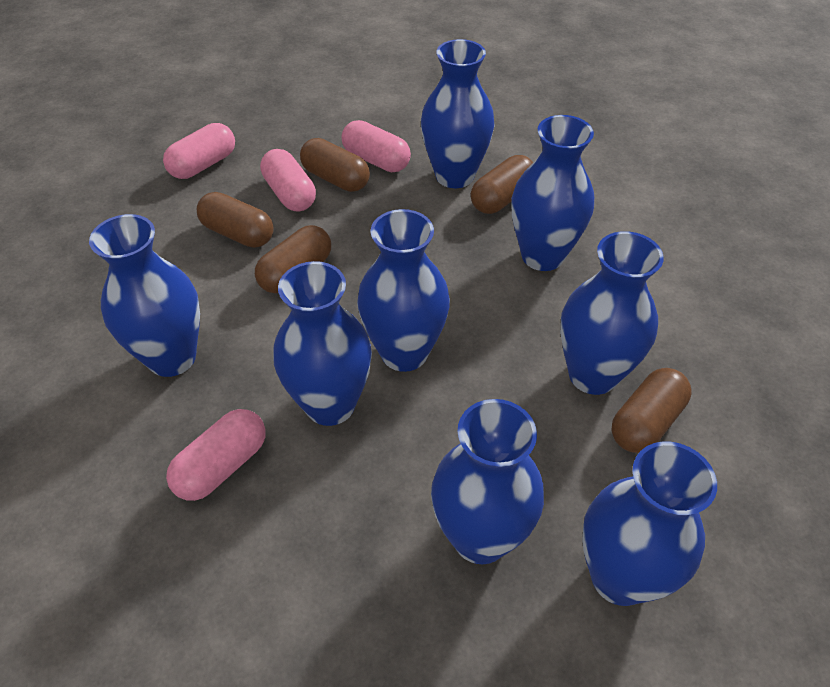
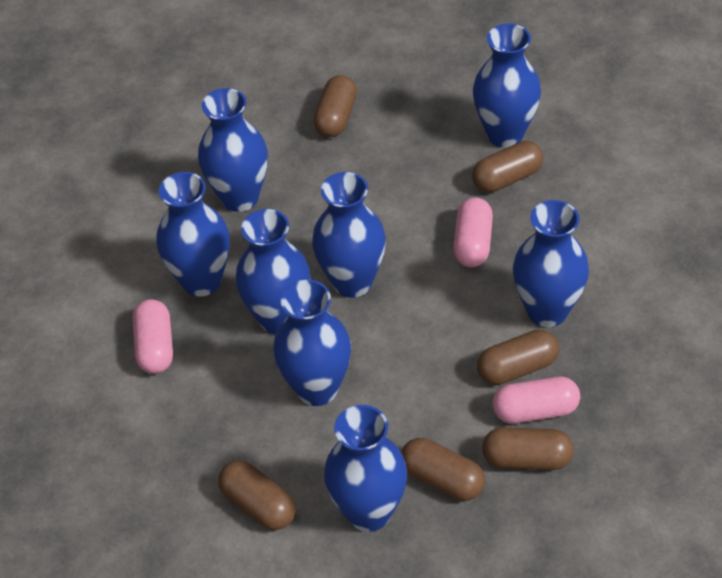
brown capsule: [197,192,274,248] [255,225,331,294] [300,138,370,192] [471,155,533,214] [611,368,691,453] = 5 -> [218,460,296,530] [313,75,357,137] [401,438,485,501] [472,141,543,192] [477,330,559,385] [482,427,574,470] = 6
pink capsule: [163,123,235,179] [166,409,266,501] [260,149,316,212] [342,120,411,172] = 4 -> [132,299,173,374] [453,197,493,267] [492,376,580,424] = 3

